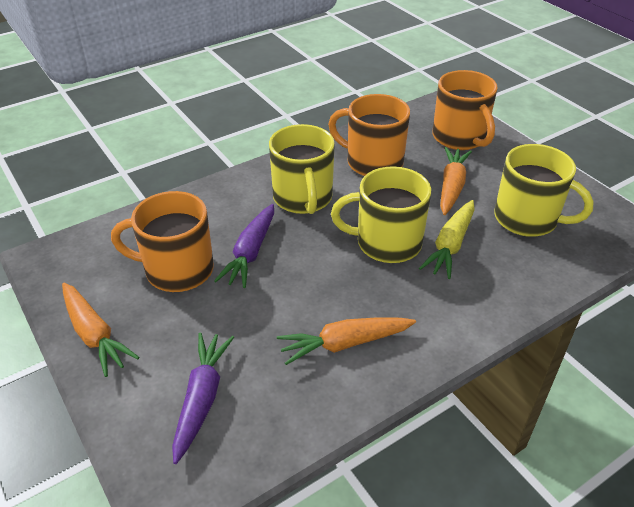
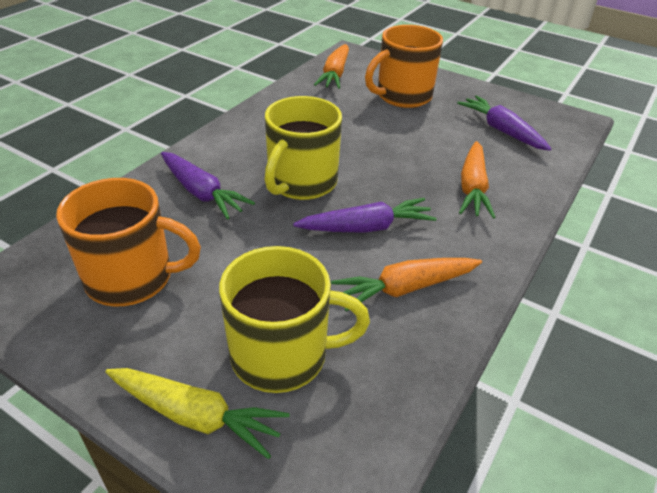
orange mug: [111,191,214,292] [328,94,410,176] [433,70,498,150] = 3 -> [56,178,201,306] [365,25,443,108] = 2
purple carrot: [172,332,234,464] [214,204,274,288] = 2 -> [161,152,255,219] [293,198,437,233] [457,95,551,151] = 3
yellow mug: [269,124,335,214] [331,166,431,263] [494,144,594,237] = 3 -> [219,246,370,393] [265,96,342,200] = 2

